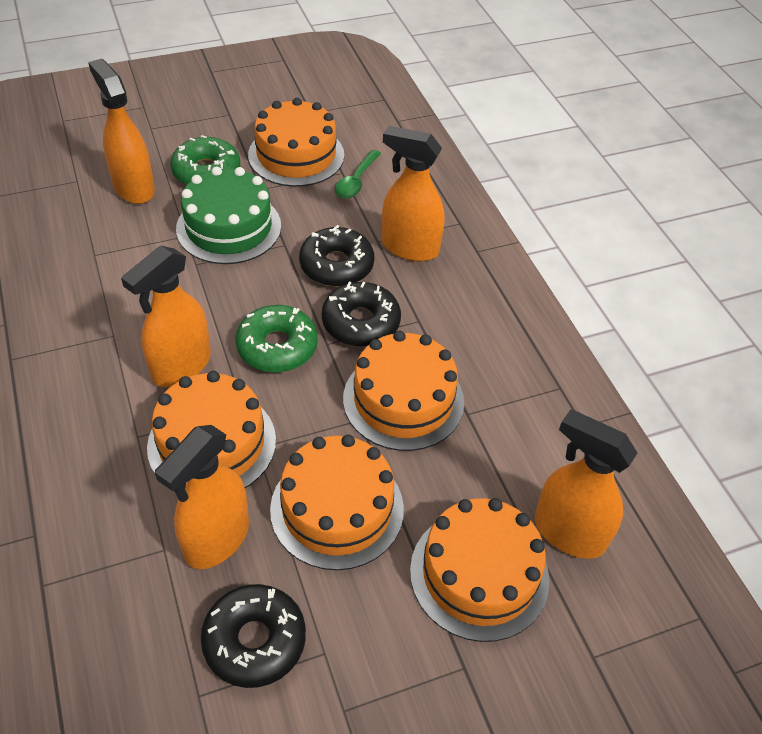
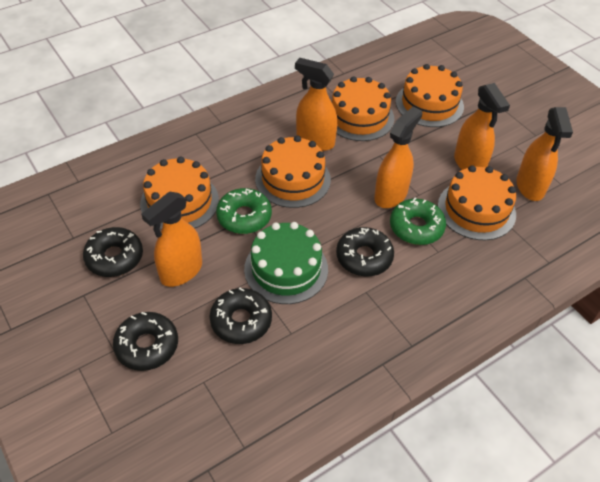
black donut: [201,584,306,688] [299,225,374,287] [322,282,401,347] = 3 -> [83,227,143,277] [113,312,178,371] [210,288,272,344] [336,227,394,276] = 4
green spoon: [335,150,381,199] = 1 -> none = 0

